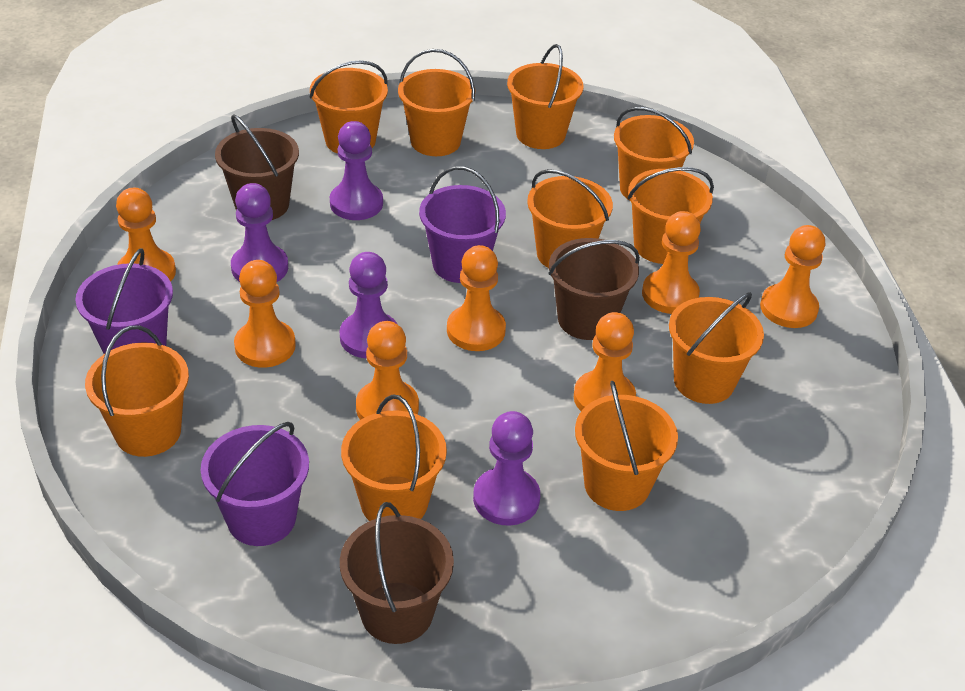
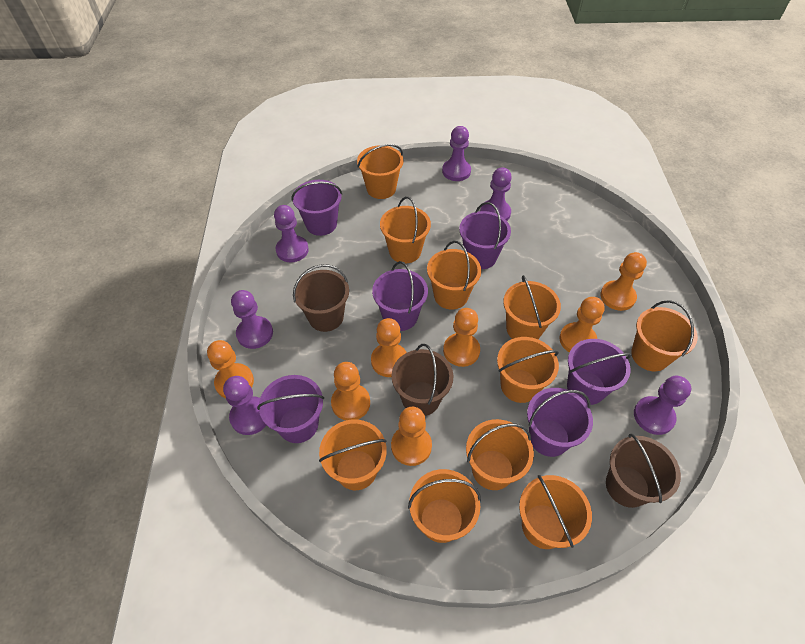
purple bucket: [75,248,173,354] [201,422,309,546] [419,166,506,283] = 3 -> [257,375,324,443] [292,180,342,236] [372,261,428,331] [459,202,511,269] [527,388,593,457] [567,339,632,405] = 6
purple pawn: [231,183,288,282] [330,121,383,220] [340,252,398,358] [473,411,540,526] = 4 -> [223,376,266,435] [231,290,273,349] [274,205,309,262] [442,126,471,181] [480,168,512,221] [634,376,691,435] = 6

